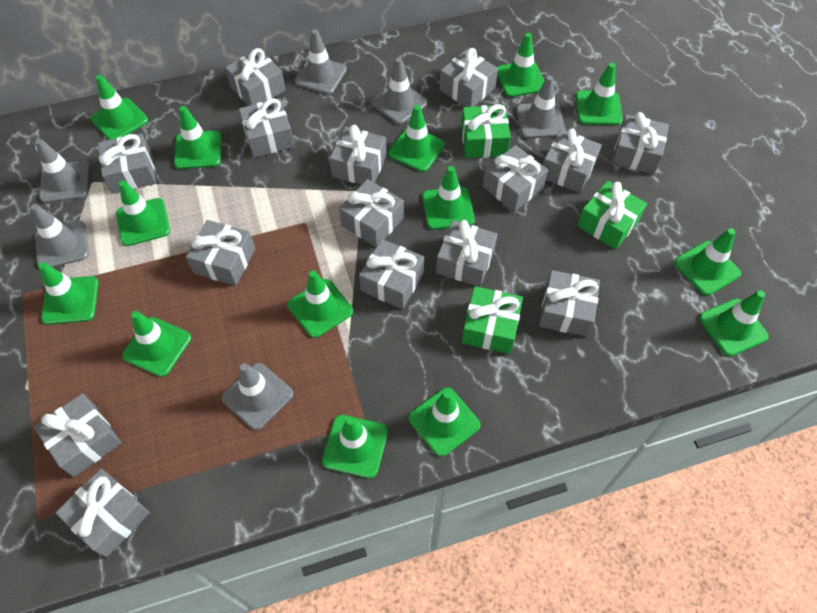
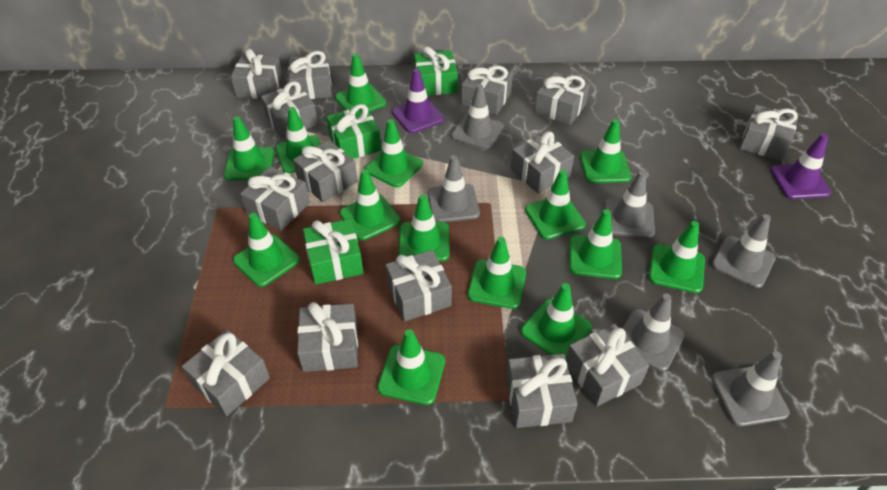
grey gift: [34,393,121,477] [56,469,150,557] [98,133,156,194] [186,220,255,286] [225,48,286,106] [239,98,294,158] [329,125,387,185] [339,179,404,247] [359,239,424,309] [436,220,497,287] [440,48,498,107] [483,145,548,212] [539,270,600,337] [543,128,602,193] [612,112,669,174] = 15 -> [182,330,270,416] [231,49,283,99] [240,166,310,231] [261,81,318,138] [288,51,332,99] [293,140,358,202] [297,302,358,372] [386,250,452,322] [461,63,513,115] [506,354,577,428] [511,131,574,194] [535,72,590,125] [566,324,649,407] [740,105,798,161] = 14
purple traffic cone: none = 0 -> [392,69,445,133] [770,134,831,199] = 2

